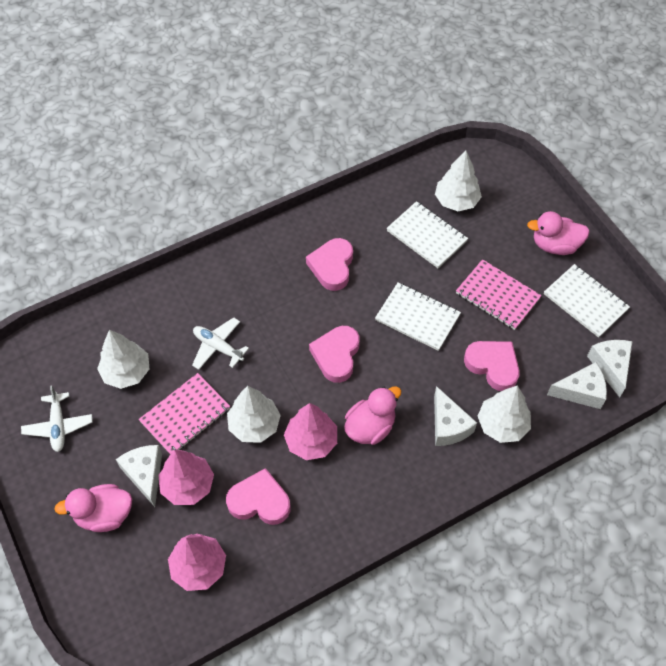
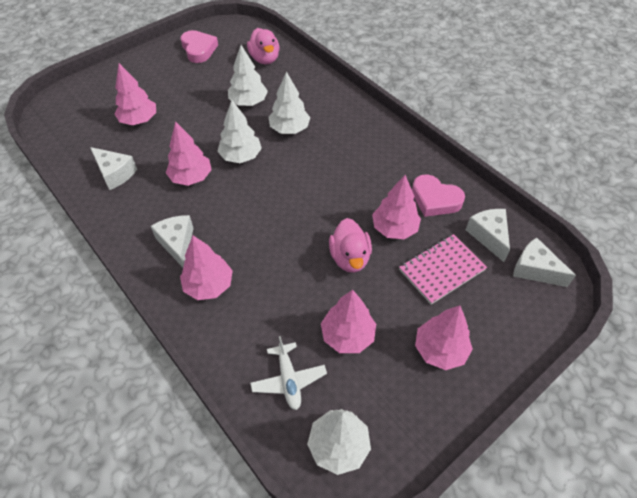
pink duck: [54,484,132,532] [344,386,401,445] [527,211,590,255] = 3 -> [247,28,280,64] [329,218,372,273] = 2
pink heart: [226,468,290,525] [306,238,353,291] [309,326,360,383] [464,341,520,391] = 4 -> [181,30,218,63] [412,174,465,217] = 2
pink notebook: [139,373,230,454] [456,259,542,330] = 2 -> [399,234,487,305] = 1
pink tree: [158,450,214,505] [168,534,226,591] [284,403,337,460] = 3 -> [115,63,156,125] [166,121,212,186] [180,235,233,300] [321,290,376,353] [372,175,421,239] [415,305,473,370] = 6
white notebook: [375,283,461,351] [386,201,468,268] [544,264,630,338] = 3 -> none = 0
white plane: [21,385,93,452] [192,317,249,370] = 2 -> [250,336,327,410] = 1

